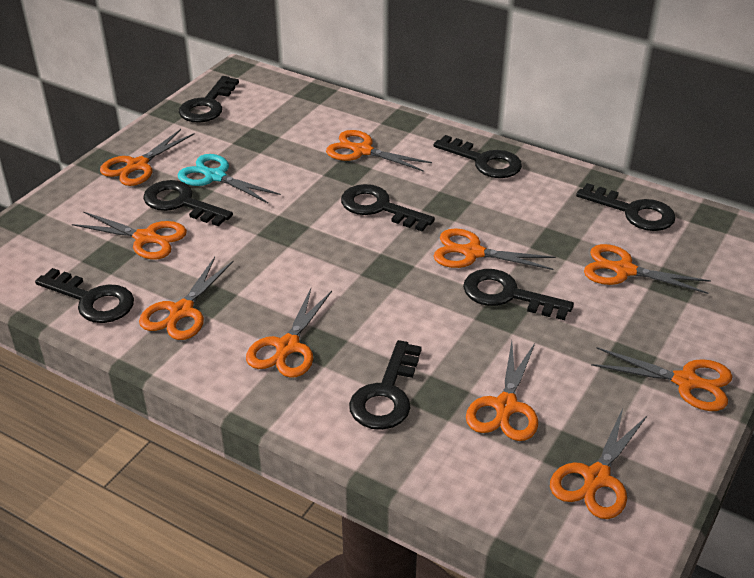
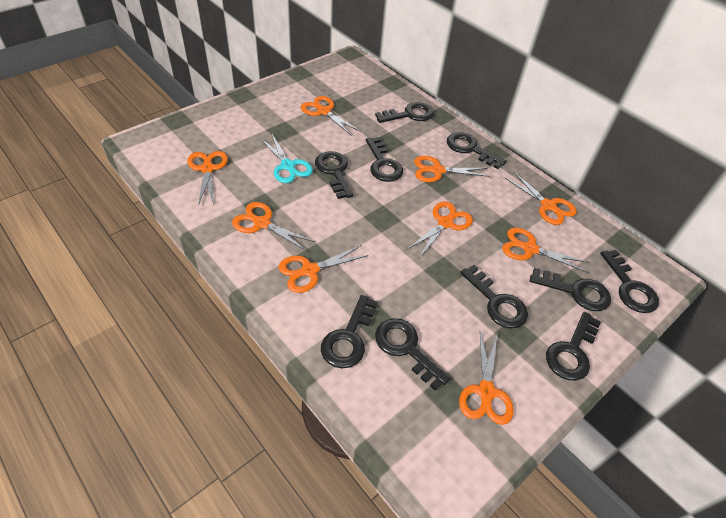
black key: [35,268,134,323] [143,180,233,226] [179,76,239,123] [341,184,435,231] [349,340,422,430] [433,135,522,178] [463,269,574,320] [576,183,676,231] = 8 -> [315,151,353,199] [321,295,378,369] [366,137,403,182] [375,102,434,123] [375,318,450,391] [447,132,506,169] [460,265,528,329] [530,268,611,311] [546,312,601,381] [600,250,659,313] = 10
orange scissors: [72,212,187,259] [100,129,194,186] [139,257,234,340] [246,288,332,378] [326,130,432,172] [434,229,556,270] [466,341,538,441] [550,408,647,519] [584,244,711,294] [591,347,733,411] = 10 -> [187,151,228,206] [232,202,315,251] [278,245,369,293] [301,96,361,135] [407,201,473,258] [414,156,490,182] [459,331,514,425] [502,227,590,273] [504,172,577,225] = 9

